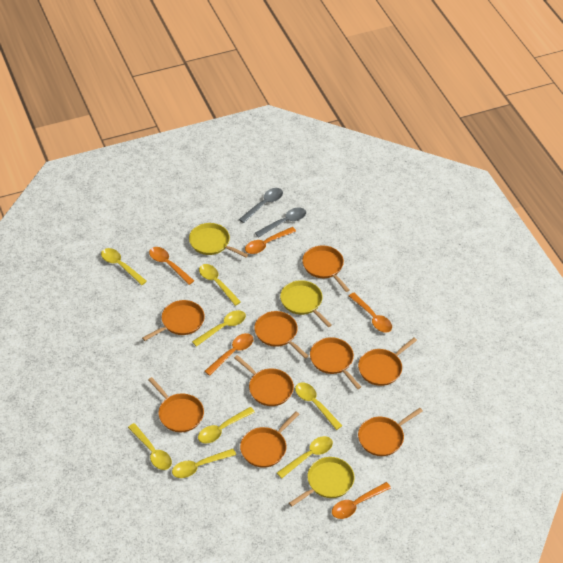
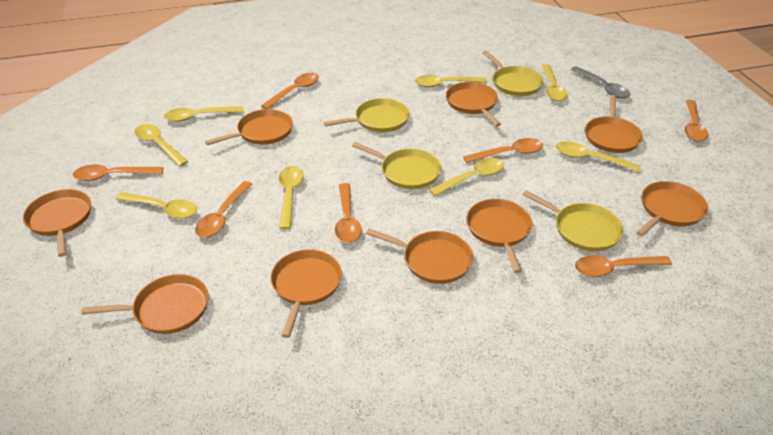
grey spoon: [239,188,283,223] [255,208,306,237] = 2 -> [571,66,630,98] = 1
orange spoon: [149,247,194,285] [204,333,254,376] [245,227,296,254] [332,482,391,519] [349,293,392,333] = 5 -> [73,164,163,181] [195,181,252,238] [261,73,319,109] [335,183,362,243] [463,138,543,163] [575,256,672,277] [685,100,709,142] = 7
yellow pan: [189,223,248,258] [280,280,332,327] [289,457,354,506] = 3 -> [324,98,409,132] [352,142,441,189] [482,51,544,96] [523,190,623,251] = 4

